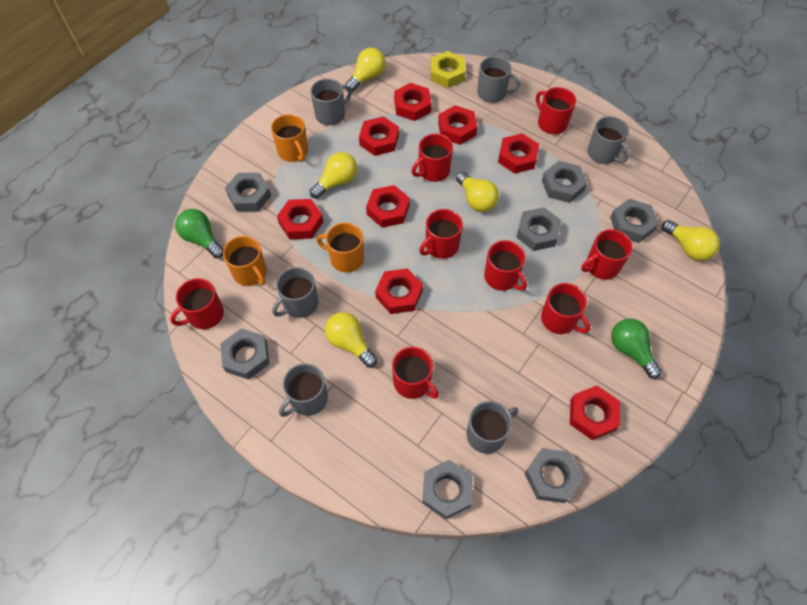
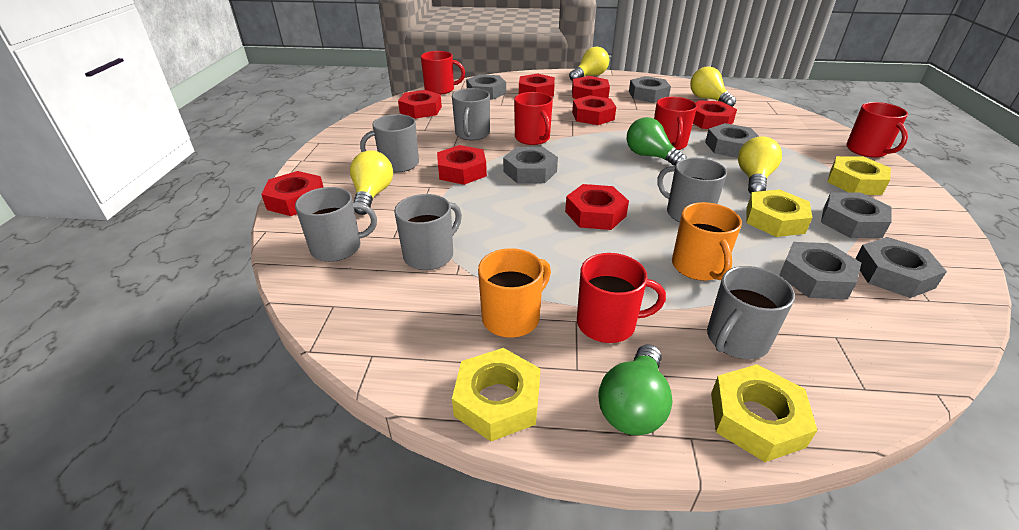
orange mug: [223,236,267,286] [271,114,308,162] [316,222,364,272] = 3 -> [478,248,551,338] [672,202,742,281] = 2
red mug: [170,278,224,329] [392,347,439,399] [412,133,453,182] [419,209,463,259] [484,240,527,291] [536,87,576,134] [541,283,590,334] [581,229,633,280] = 8 -> [421,51,465,94] [514,92,553,145] [577,253,666,343] [654,97,697,150] [846,102,908,158] = 5
yellow light bulb: [310,152,357,199] [325,312,377,367] [345,48,386,92] [456,172,499,212] [662,220,720,261] = 5 -> [350,150,393,215] [569,46,609,81] [690,66,736,107] [738,136,782,194] = 4
yellow nut: [430,51,465,88] = 1 -> [452,348,540,441] [711,364,818,462] [747,189,812,237] [827,156,891,195] = 4

